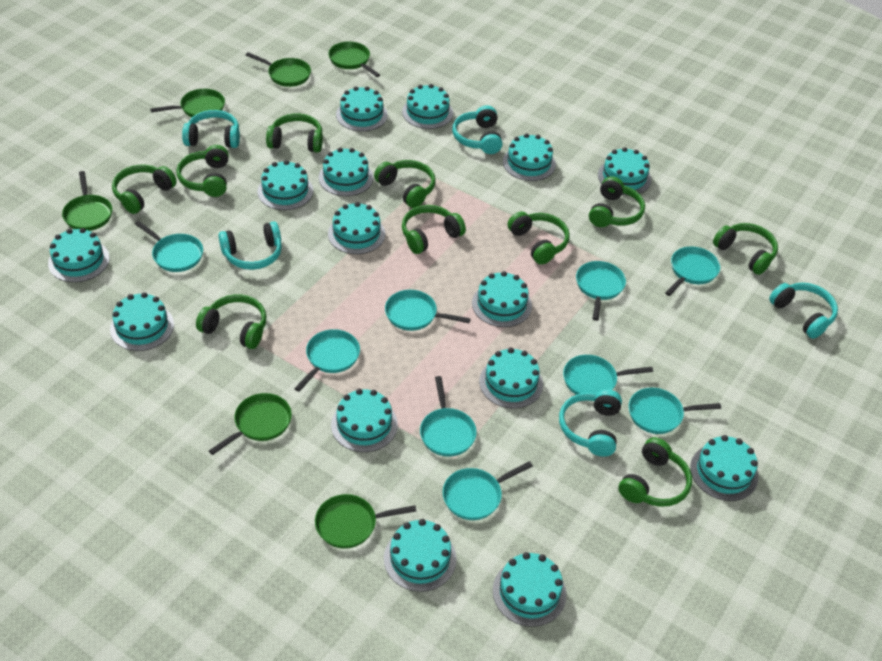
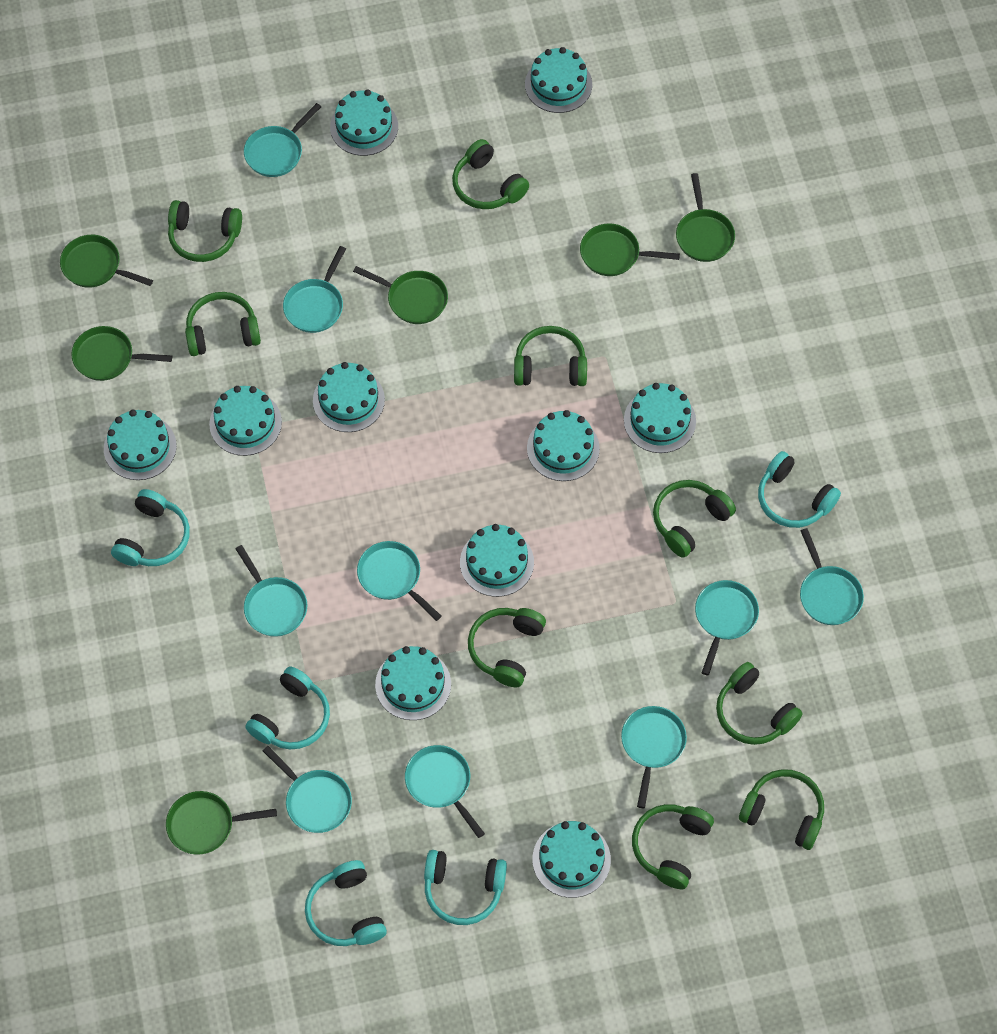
green headphones: [112,165,177,214] [177,145,229,197] [196,294,267,349] [266,113,323,153] [374,160,436,208] [402,205,466,254] [508,212,570,264] [589,176,645,227] [618,437,692,507] [713,223,778,275] = 10 -> [168,200,242,262] [185,292,261,356] [452,139,529,209] [468,608,546,687] [514,326,587,386] [632,804,714,889] [653,480,736,558] [716,662,803,745] [739,769,824,850] = 9
turquoise cake: [48,228,110,282] [110,292,174,351] [258,160,313,210] [319,148,373,196] [328,202,385,254] [331,389,398,452] [336,86,388,131] [384,519,456,592] [402,84,453,129] [472,271,532,327] [479,348,543,409] [493,552,567,627] [503,133,556,181] [598,147,651,195] [690,435,758,501] = 15 -> [104,409,177,480] [209,386,282,456] [313,362,385,432] [330,89,398,156] [375,646,451,720] [460,524,534,597] [525,47,592,113] [527,410,600,481] [532,821,611,898] [624,383,696,453] = 10

